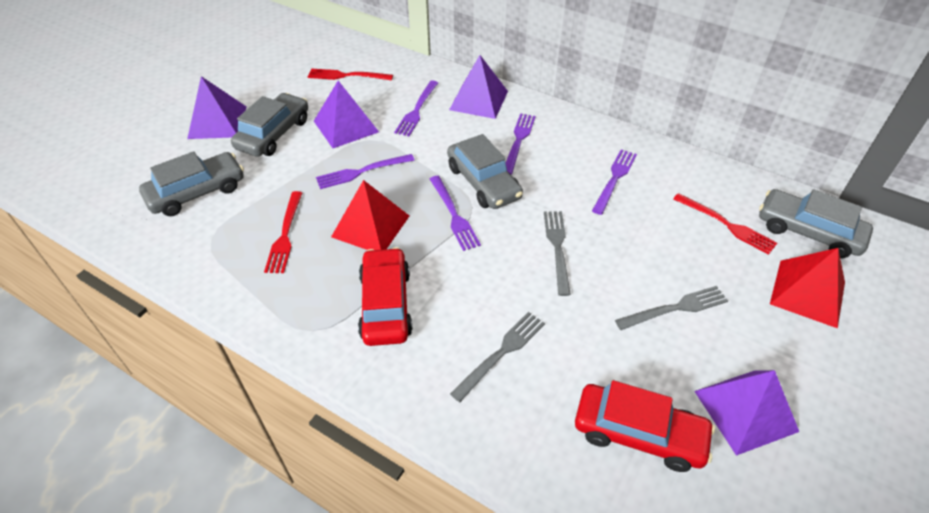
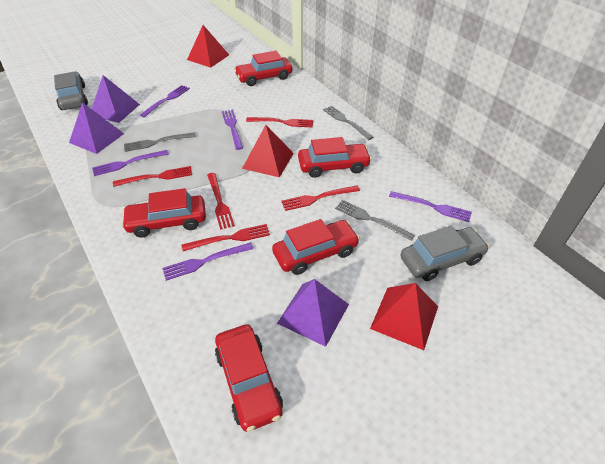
grey car: [139,151,244,216] [231,93,308,157] [447,134,523,209] [759,189,873,258] = 4 -> [54,71,88,110] [401,226,489,281] = 2
purple pyramid: [187,76,247,139] [314,81,379,148] [449,55,508,119] [694,370,799,456] = 4 -> [69,102,124,154] [92,75,140,123] [277,279,349,347] = 3
red car: [358,247,412,346] [575,380,715,472] = 2 -> [121,188,206,238] [215,324,283,432] [234,51,292,86] [272,219,360,275] [298,137,372,178] = 5
red fork: [264,191,302,273] [308,69,393,81] [673,193,777,255] = 3 -> [113,166,192,187] [182,224,270,251] [207,173,235,230] [246,117,313,128] [281,186,360,211] = 5
red pyramid: [331,180,409,250] [770,248,845,328] = 2 -> [187,25,229,68] [242,125,294,177] [370,283,438,350] = 3

